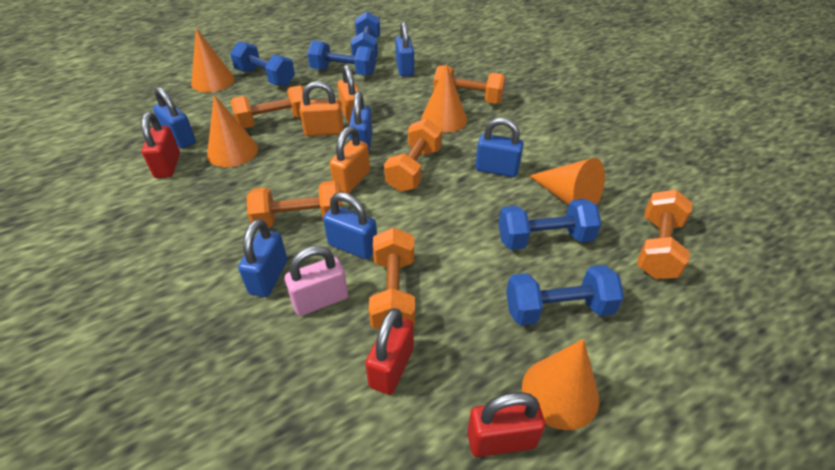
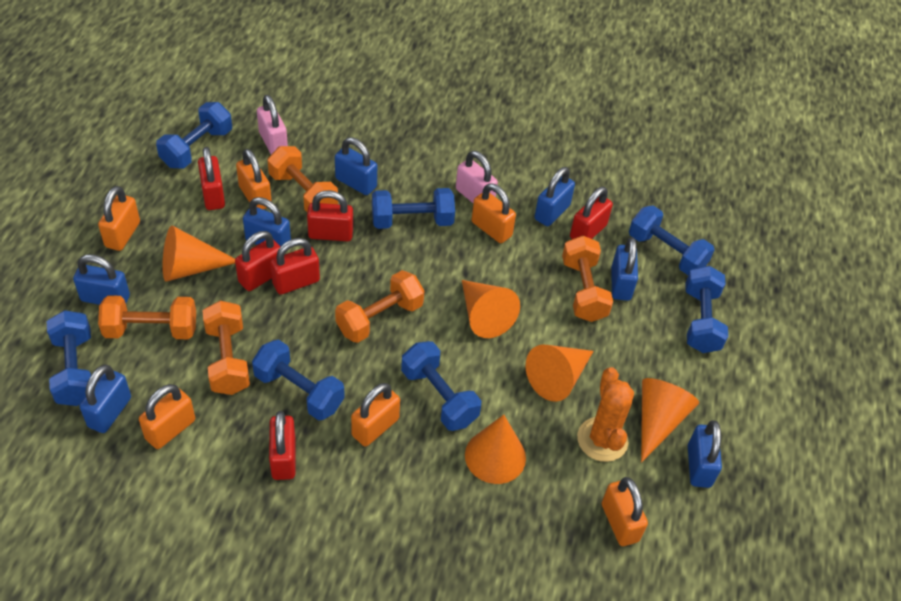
blue dumbbell: [230,41,295,86] [308,41,376,76] [351,12,380,57] [498,199,602,250] [506,265,624,326] = 5 -> [47,310,91,406] [156,102,232,169] [252,339,345,421] [372,188,455,229] [401,341,481,431] [629,206,715,275] [685,266,728,353] = 7
blue padlock: [153,87,196,148] [238,219,287,297] [323,192,377,259] [349,91,373,152] [395,21,414,77] [475,118,524,177] = 6 -> [73,254,130,305] [80,365,131,433] [243,197,291,246] [335,137,377,195] [534,167,575,226] [611,237,638,301] [688,420,722,488] = 7
orange cactus: none = 0 -> [577,367,634,462] = 1
orange dumbbell: [230,85,304,129] [246,181,342,230] [369,228,415,330] [384,119,442,192] [433,65,506,104] [637,190,692,279] = 6 -> [98,295,196,339] [202,301,250,395] [268,146,338,212] [335,270,424,343] [562,235,613,322] = 5
orange padlock: [300,81,343,136] [329,126,370,193] [337,64,359,124] = 3 -> [98,186,140,251] [139,384,195,449] [236,149,272,209] [351,383,400,446] [472,183,516,243] [602,477,648,546] = 6
pink padlock: [285,246,348,316] = 1 -> [257,95,288,154] [456,151,498,203] = 2
red padlock: [141,112,180,178] [365,308,414,395] [467,392,545,457] = 3 -> [198,147,225,210] [235,231,281,291] [269,411,295,480] [270,238,320,294] [307,190,353,241] [570,187,613,239] = 6

